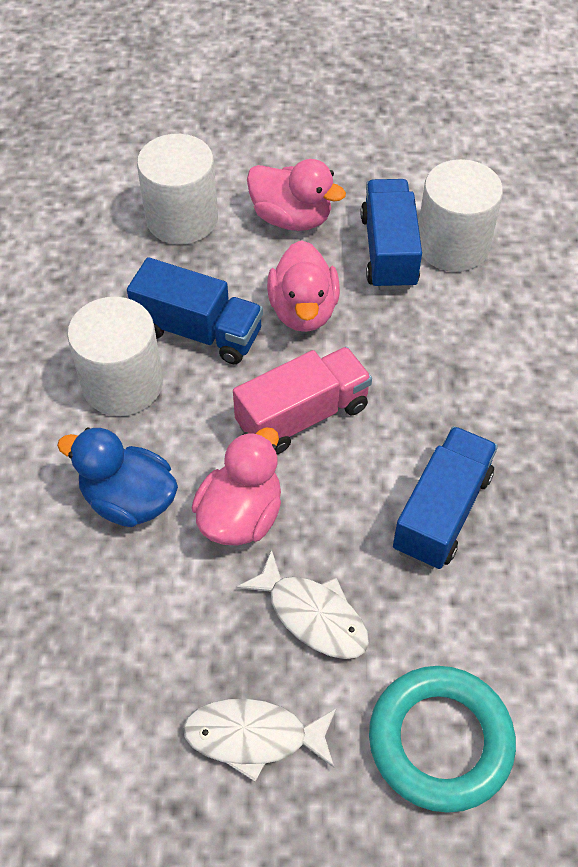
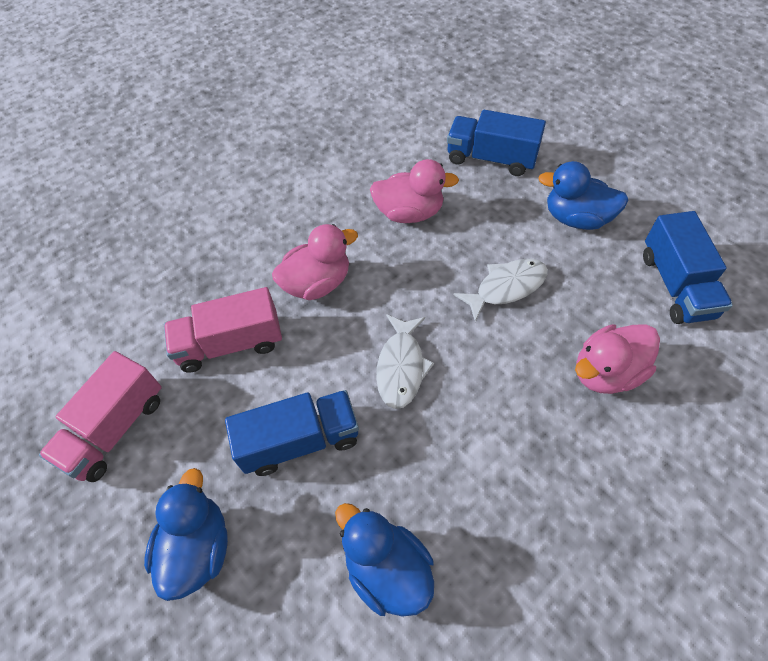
blue duck: [57,428,178,527] = 1 -> [144,468,228,601] [335,503,434,617] [538,161,629,230] = 3
pink truck: [233,347,372,455] = 1 -> [39,351,162,482] [164,287,282,373] = 2
turquoise ring: [369,666,516,813] = 1 -> none = 0
white cylinder: [67,297,163,416] [137,134,218,245] [418,159,503,272] = 3 -> none = 0

